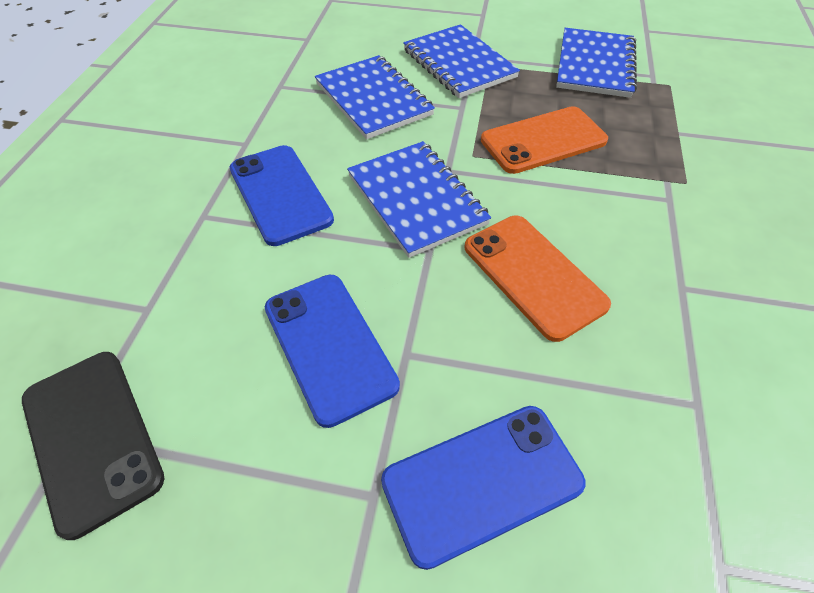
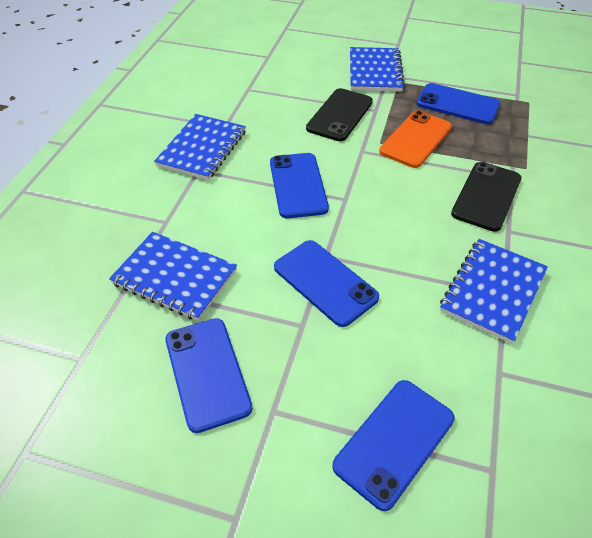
black phone: [22,352,165,540] = 1 -> [306,88,373,141] [451,162,522,232] = 2
blue phone: [230,145,334,246] [265,275,400,428] [381,406,586,570] = 3 -> [165,318,252,433] [270,153,329,218] [274,240,379,327] [332,380,455,511] [417,83,500,124] = 5
orange phone: [465,216,611,342] [481,106,608,174] = 2 -> [379,111,452,168] = 1

